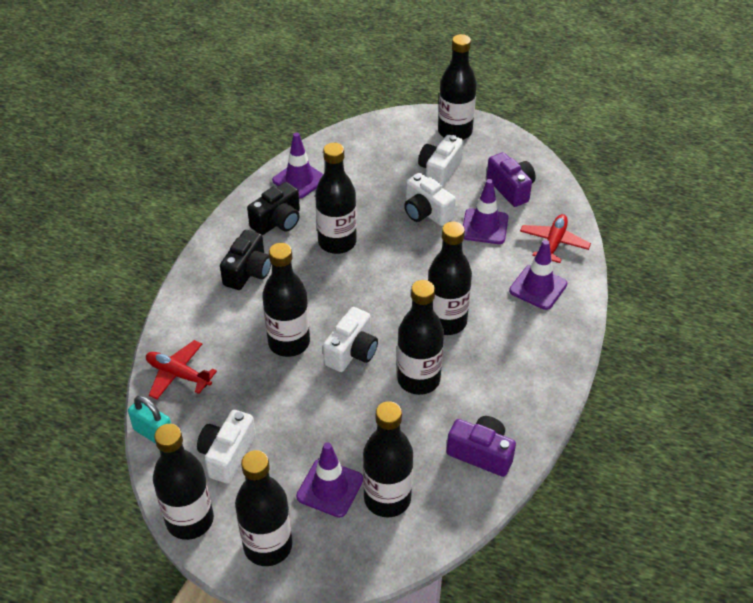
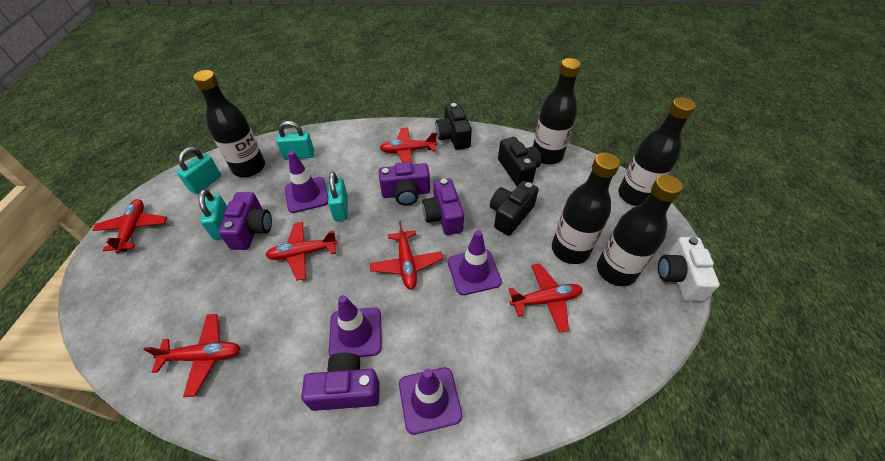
black bottle: [153,424,214,540] [235,450,292,566] [262,243,310,357] [315,143,357,254] [363,401,413,517] [397,280,444,395] [428,222,472,335] [438,34,477,140] = 8 -> [193,70,265,177] [533,58,581,165] [552,152,620,264] [597,175,683,286] [618,97,696,206] = 5
black camera: [220,230,271,290] [247,182,300,235] = 2 -> [436,103,472,150] [490,181,539,236] [498,137,541,186] = 3
purple camera: [446,416,516,477] [487,152,536,207] = 2 -> [218,192,272,250] [301,353,380,411] [379,162,430,205] [422,178,464,235] = 4
red plane: [146,340,217,399] [520,214,591,263] = 2 -> [92,199,167,253] [143,314,241,397] [265,222,338,280] [370,221,443,290] [380,128,437,164] [508,263,583,333] = 6
turquoise padlock: [128,396,171,444] = 1 -> [177,147,221,194] [198,189,227,240] [276,121,314,160] [328,172,348,221] = 4
white camera: [197,410,256,484] [323,307,378,372] [404,173,456,226] [418,135,464,188] = 4 -> [658,237,720,301] = 1

